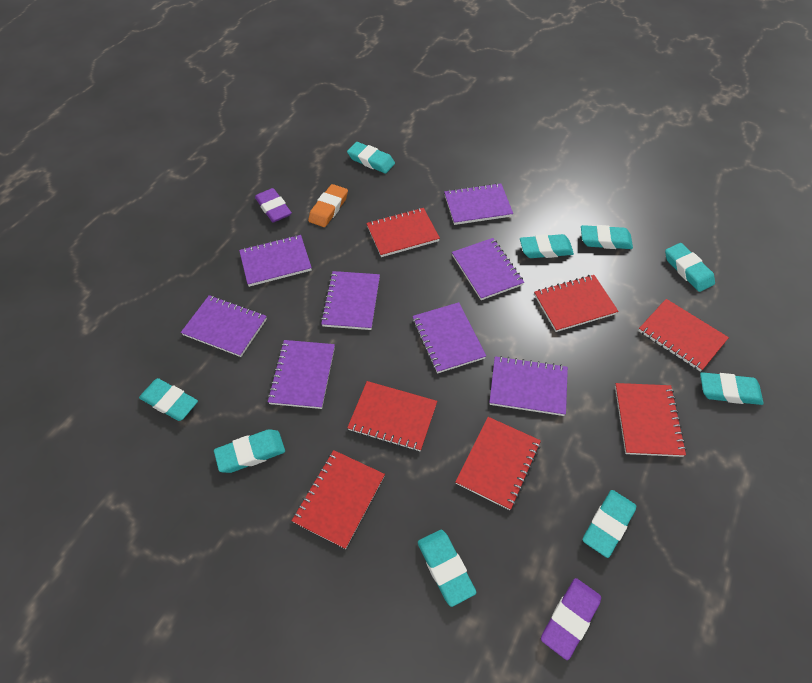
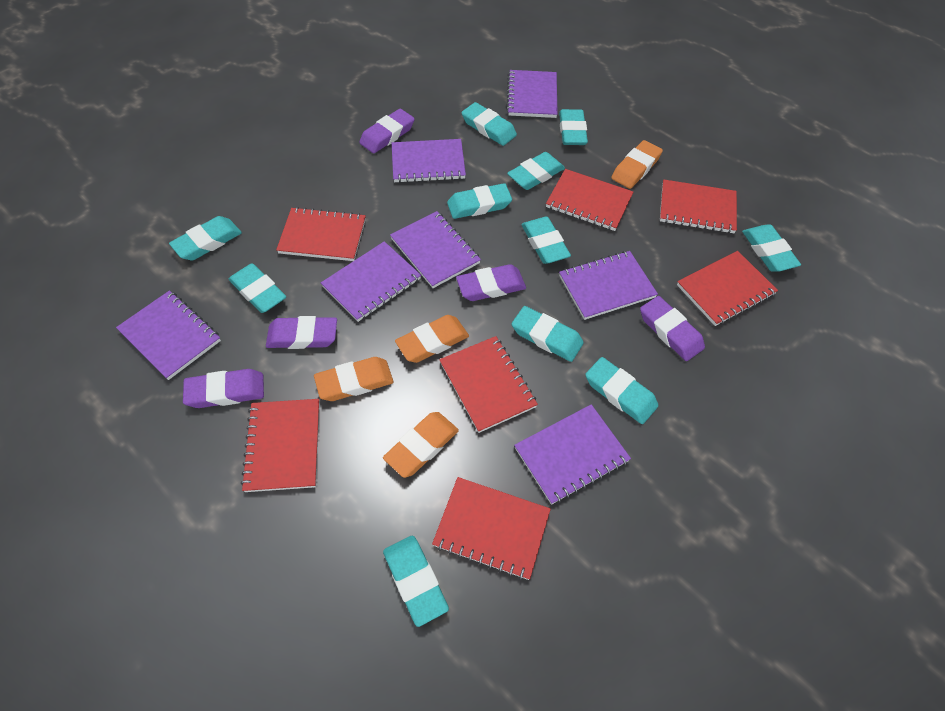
orange eraser: [308,184,348,227] = 1 -> [314,357,393,401] [383,412,459,478] [395,315,469,363] [611,140,663,189] = 4
purple eraser: [255,188,292,222] [541,578,601,660] = 2 -> [183,369,264,408] [266,316,337,349] [359,109,415,153] [456,264,526,301] [640,296,705,361] = 5
purple notebook: [181,295,267,357] [239,235,312,287] [267,340,335,409] [321,271,380,330] [412,302,486,374] [444,183,513,225] [452,238,524,300] [489,356,568,416] = 8 -> [116,290,221,380] [321,241,421,322] [390,211,481,288] [392,139,466,183] [506,70,558,118] [514,404,631,505] [559,251,658,320] = 7
turquoise eraser: [139,378,198,421] [214,429,285,473] [347,142,395,173] [418,530,476,607] [520,234,574,258] [581,225,633,249] [582,490,636,558] [665,243,715,292] [700,372,763,405] = 9 -> [169,216,242,260] [229,263,286,313] [383,536,449,627] [447,183,512,219] [461,102,517,146] [507,152,565,190] [512,306,584,362] [521,217,571,264] [559,109,588,145] [585,357,658,424] [742,224,801,272] = 11

